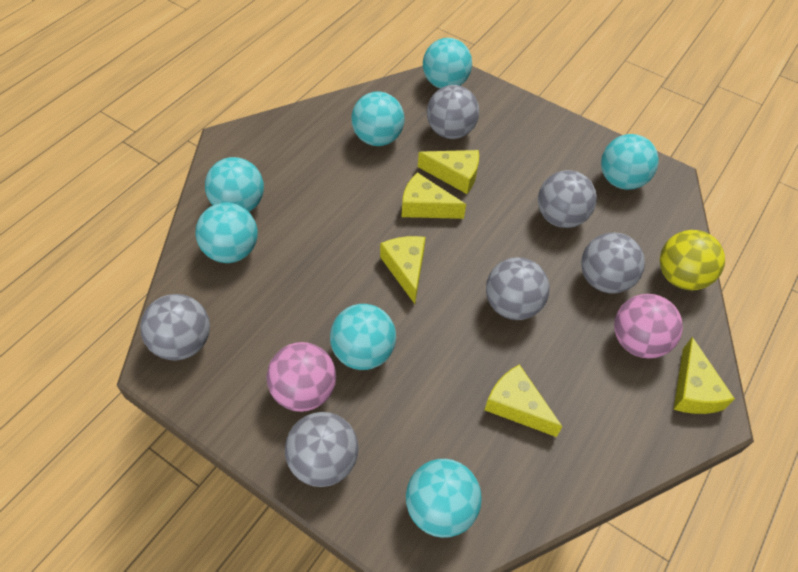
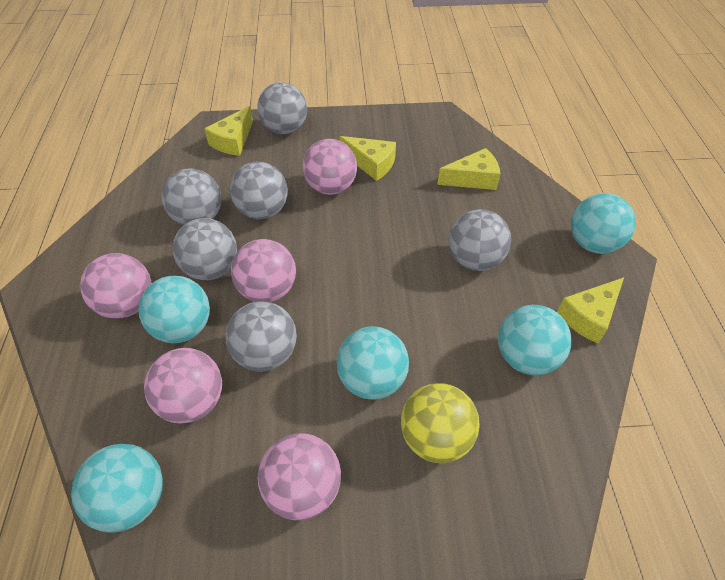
pink ball: [267,342,336,412] [614,294,683,359] = 2 -> [80,253,151,319] [144,348,222,423] [231,239,296,302] [258,433,341,520] [302,139,357,195] = 5
turquoise ball: [196,203,258,263] [205,157,264,212] [330,304,396,370] [351,92,404,146] [406,459,482,538] [423,38,472,89] [601,134,659,190] = 7 -> [71,444,163,533] [139,276,210,343] [337,326,409,400] [498,305,572,375] [571,193,636,254] = 5
yellow cheese: [380,236,425,304] [402,172,466,219] [418,150,479,194] [485,364,562,437] [674,337,735,414] = 5 -> [204,106,253,156] [339,136,396,181] [437,148,500,190] [557,277,624,344] = 4

